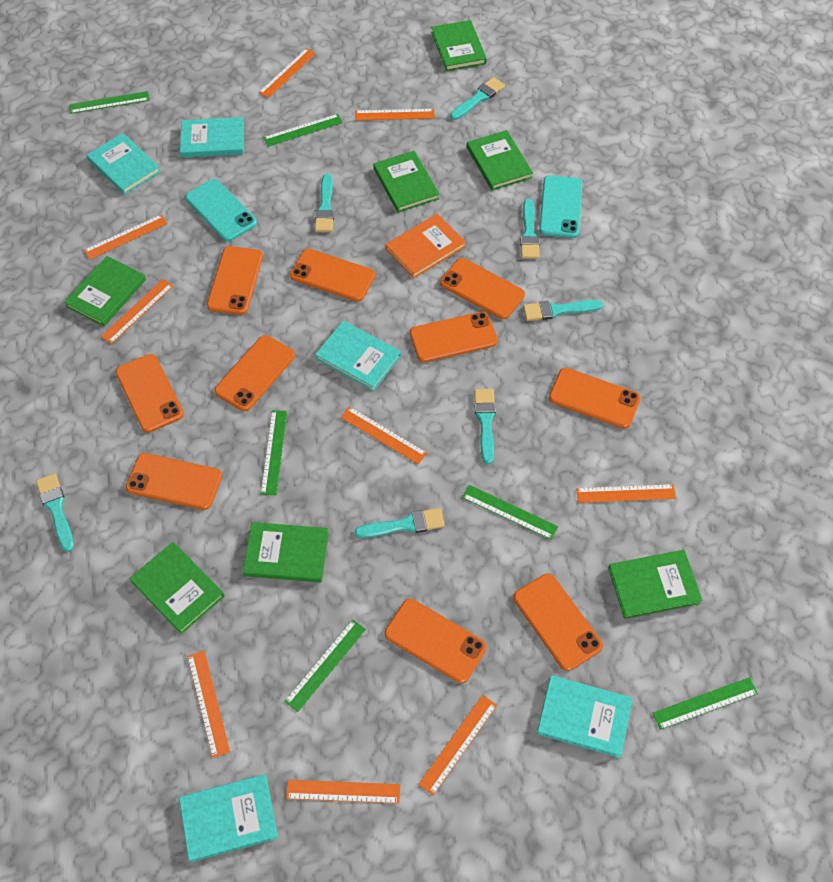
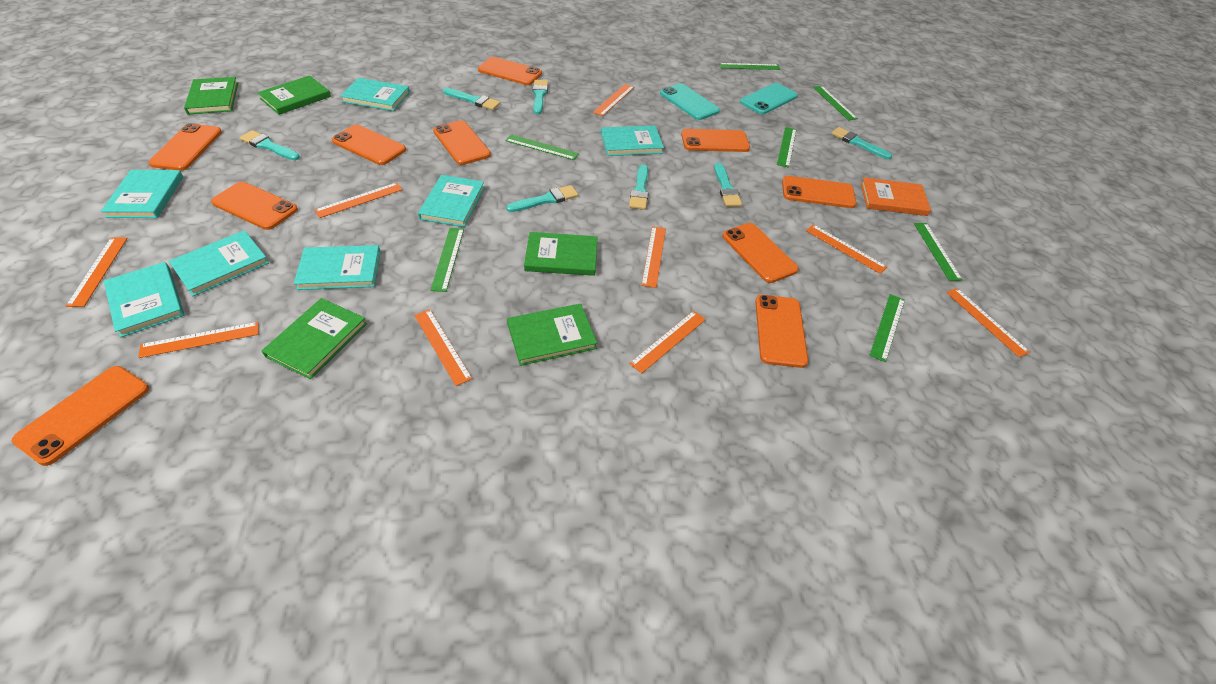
green book: [64,256,146,327] [129,542,225,634] [243,522,329,582] [373,151,439,213] [431,20,487,71] [467,130,533,190] [608,550,703,619] = 7 -> [184,77,238,114] [257,75,331,115] [262,298,367,379] [507,304,597,366] [524,232,597,276] = 5
green ruler: [69,91,149,114] [261,410,287,495] [263,114,343,146] [284,619,366,712] [462,485,558,540] [652,677,758,730] = 6 -> [430,228,464,292] [505,134,579,160] [719,63,781,70] [777,127,796,168] [813,86,858,121] [869,294,905,362] [914,223,963,281] = 7
turquoise book: [86,133,161,195] [179,774,278,862] [180,117,244,158] [315,321,401,391] [537,675,633,758] = 5 -> [101,170,183,218] [104,262,185,338] [169,230,269,296] [294,245,381,290] [340,78,410,111] [418,175,485,227] [601,125,664,156] = 7

